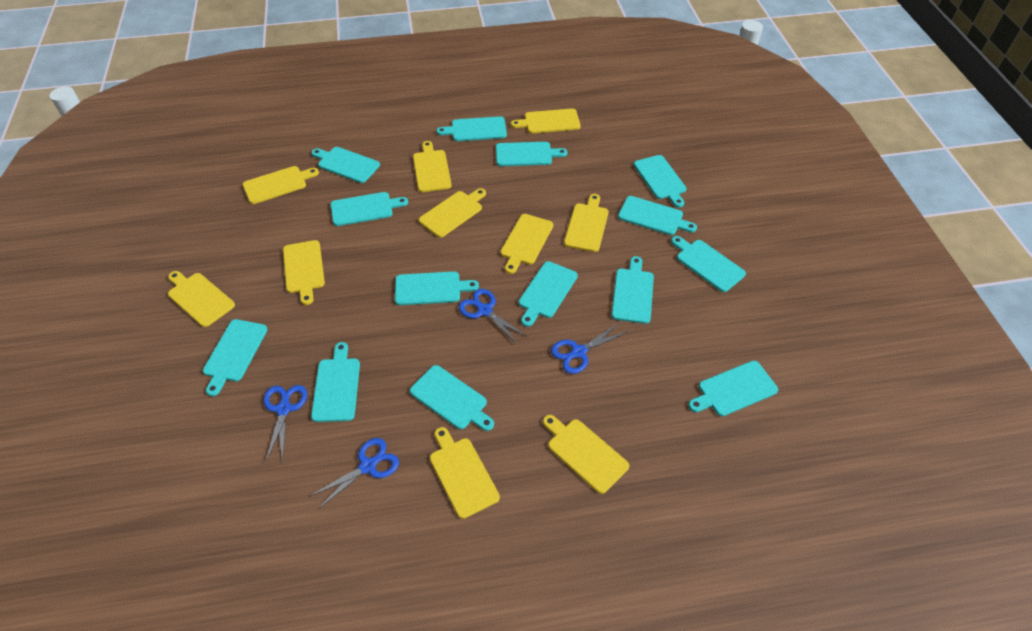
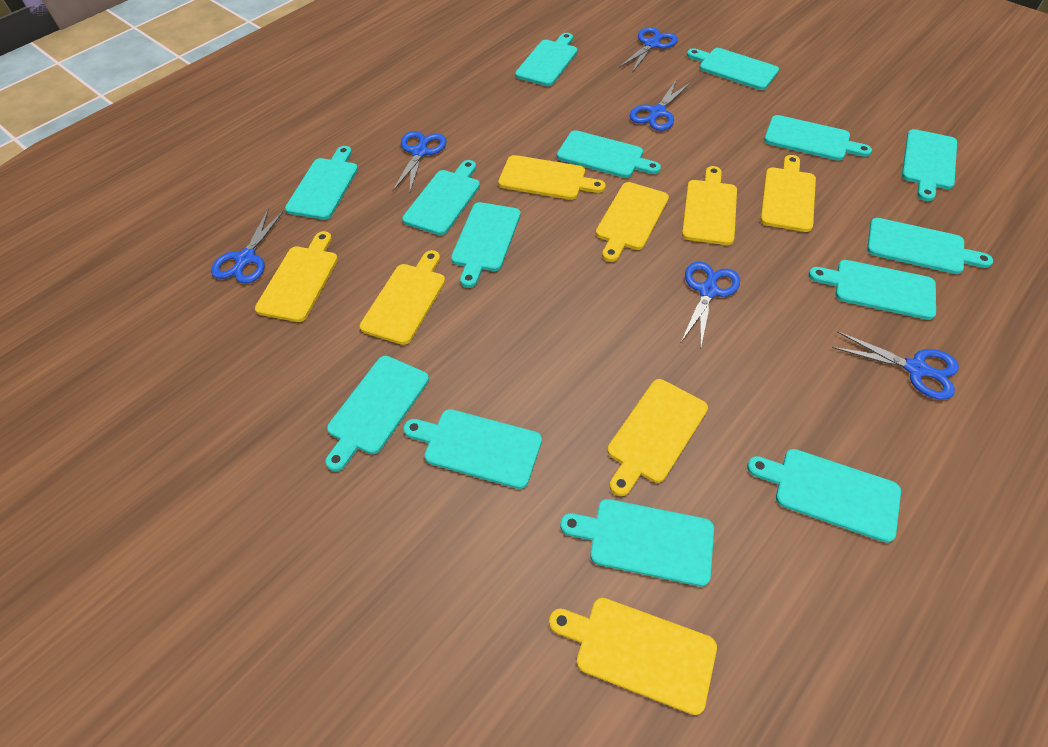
blue scissors: [264,385,307,462] [309,438,399,509] [459,289,527,344] [551,323,628,374] = 4 -> [211,208,284,284] [393,131,447,195] [619,27,678,73] [630,79,691,131] [681,261,740,346] [832,331,959,400] = 6
yellow cutting board: [168,271,235,327] [242,166,319,204] [283,240,325,305] [413,141,452,192] [419,188,486,238] [430,427,500,519] [500,214,553,274] [511,108,581,134] [543,415,629,494] [564,194,609,252] = 10 -> [255,231,338,322] [360,250,445,345] [498,155,606,200] [549,598,717,715] [596,182,669,262] [607,379,708,496] [682,166,737,245] [760,155,816,232] = 8

